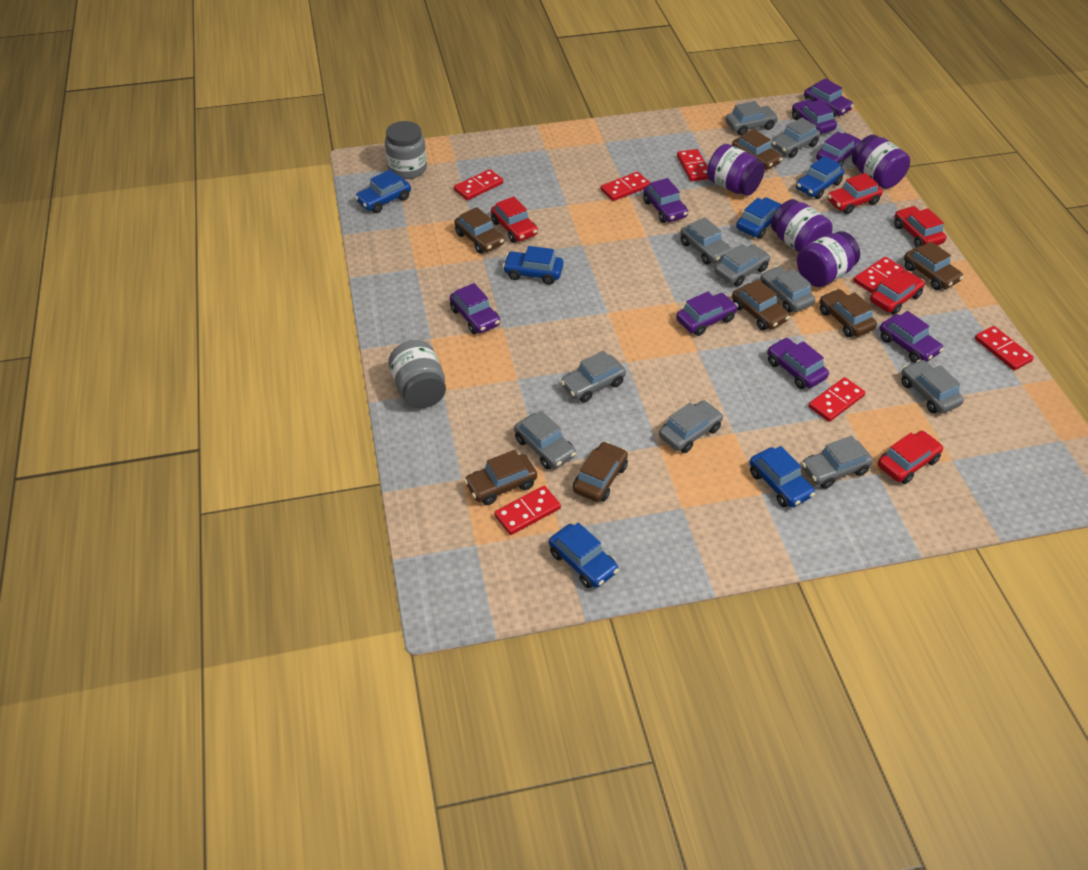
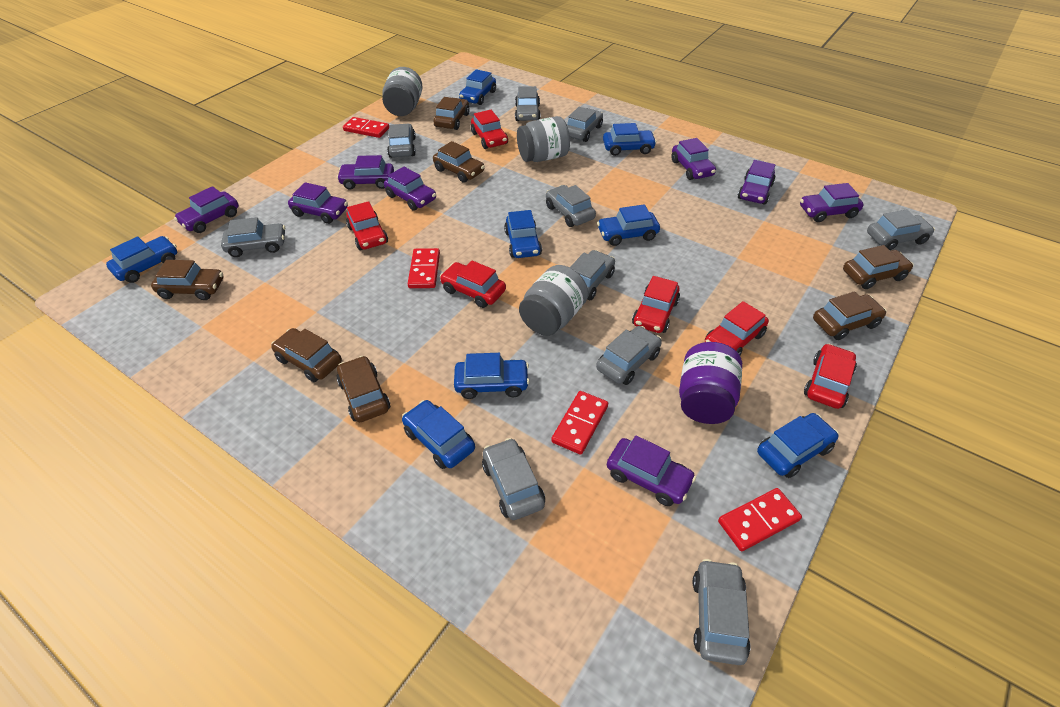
blue car: [355,170,411,213] [503,246,564,285] [549,523,619,588] [736,197,782,239] [750,446,815,507] [796,156,844,199] = 6 -> [106,236,177,283] [402,400,475,469] [454,353,530,399] [459,69,496,105] [504,210,542,258] [597,204,660,246] [603,123,657,156] [757,413,839,478] = 8
grey jar: [385,121,427,179] [388,340,446,409] = 2 -> [382,67,423,116] [517,116,570,162] [519,265,588,336] = 3
purple jar: [707,144,765,196] [771,199,833,253] [797,231,860,287] [852,134,910,189] = 4 -> [679,342,742,424] = 1
red car: [491,196,538,243] [827,173,883,214] [870,271,925,315] [878,431,943,484] [894,206,946,247] = 5 -> [346,201,388,250] [440,261,506,308] [471,110,508,149] [632,276,680,333] [705,301,769,355] [804,344,857,409] = 6
red domino: [454,169,503,200] [494,486,561,535] [600,172,650,201] [677,149,708,181] [808,377,865,422] [853,257,904,293] [975,326,1034,370] = 7 -> [343,117,389,138] [408,248,440,288] [551,391,608,455] [718,488,802,551] = 4

